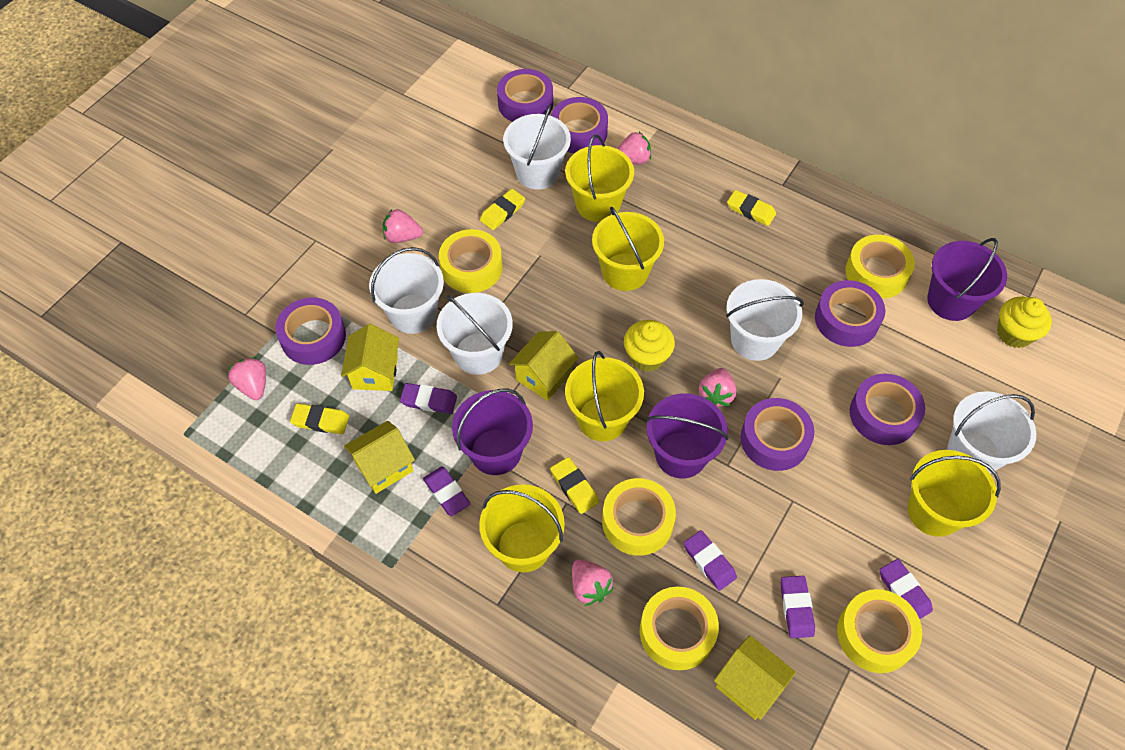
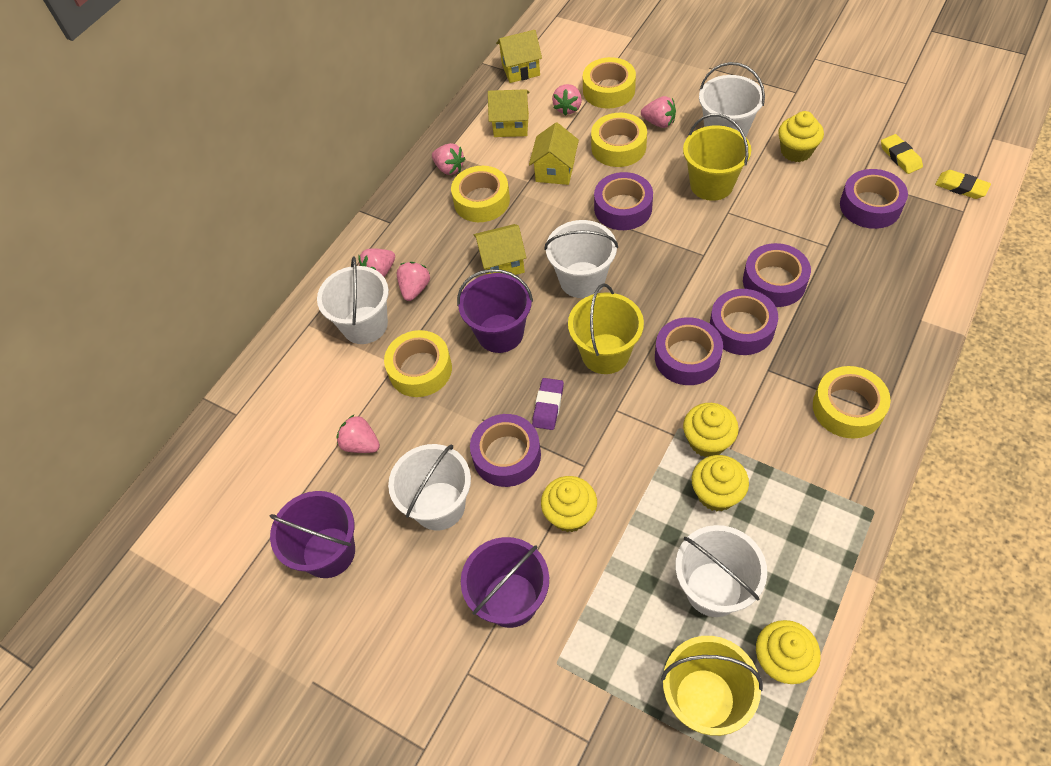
pink strawberry: [228,357,266,400] [383,209,423,243] [572,560,614,606] [618,132,651,164] [699,368,736,407] = 5 -> [336,414,380,453] [358,248,395,277] [397,262,430,301] [432,143,466,175] [552,84,582,116] [641,96,676,128] = 6
purple eraser: [400,383,457,414] [423,467,470,516] [684,530,737,591] [780,576,815,638] [880,559,933,619] = 5 -> [532,378,564,430] = 1
yellow bucket: [479,485,565,572] [565,134,634,222] [565,351,644,441] [592,207,664,291] [907,450,1001,537] = 5 -> [568,284,644,374] [661,636,763,736] [683,114,751,201] = 3
yellow cupcake: [624,320,675,372] [997,297,1052,348] = 2 -> [541,476,597,532] [683,403,739,457] [692,455,749,511] [756,620,821,684] [778,111,824,162] = 5
yellow eraser: [290,403,349,434] [480,189,525,230] [550,457,599,514] [727,190,776,226] = 4 -> [881,134,923,174] [935,170,991,199] = 2

